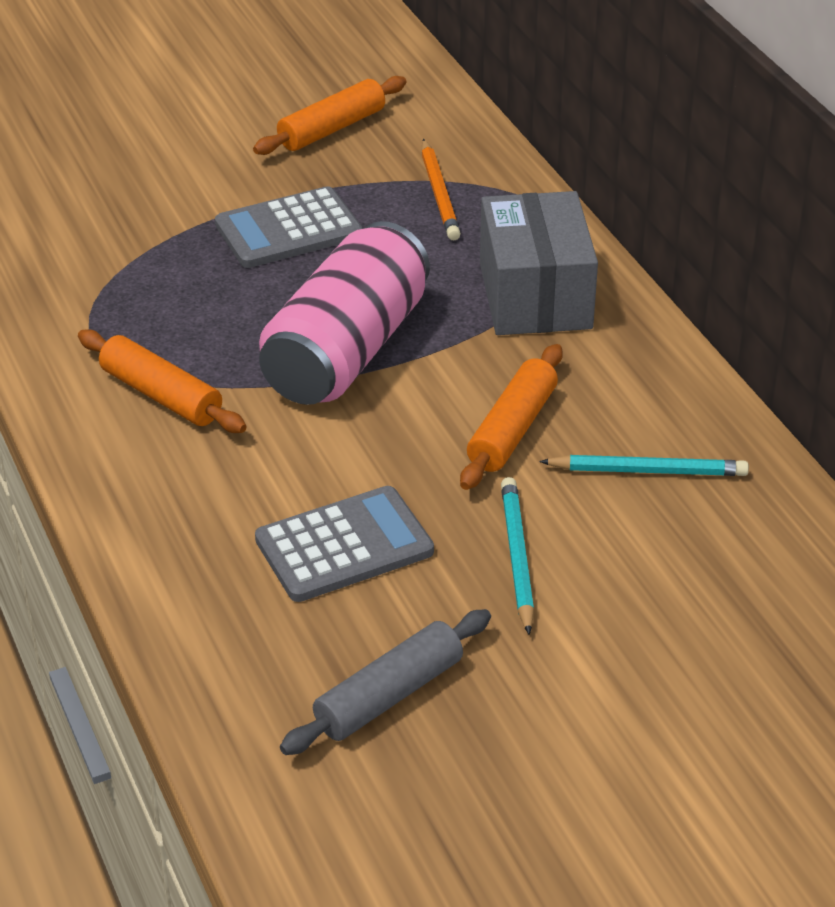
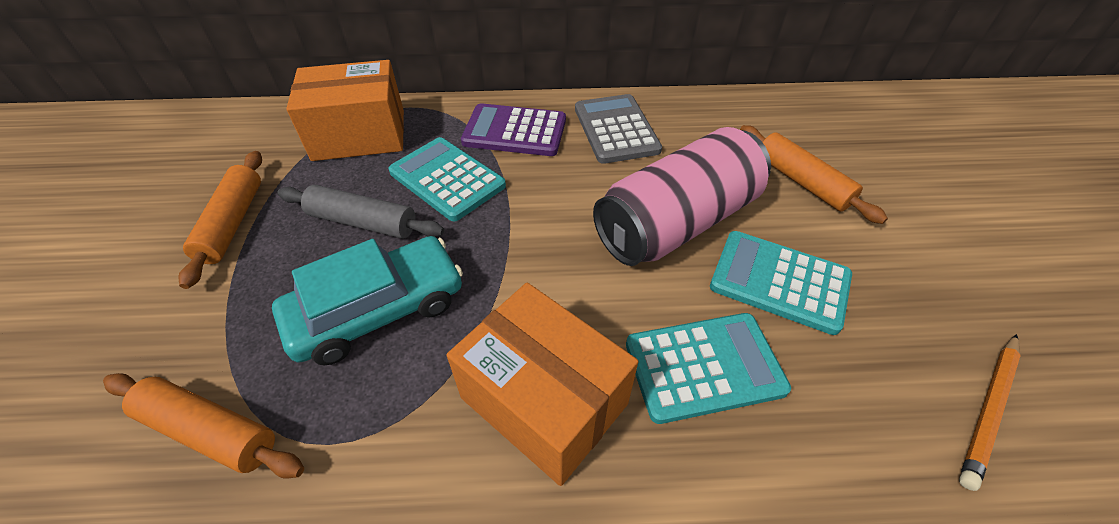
grey box: [480,191,598,335] = 1 -> none = 0
grey calculator: [215,186,362,268] [255,486,434,602] = 2 -> [575,94,662,164] = 1
orange box: none = 0 -> [286,60,404,161] [447,283,638,486] = 2
purple calculator: none = 0 -> [461,103,566,156] = 1
turquoise calculator: none = 0 -> [389,137,506,221] [626,313,791,424] [710,231,852,335] = 3
turquoise car: none = 0 -> [272,236,463,365] = 1
turquoise pencil: [501,477,534,635] [539,455,749,476] = 2 -> none = 0

